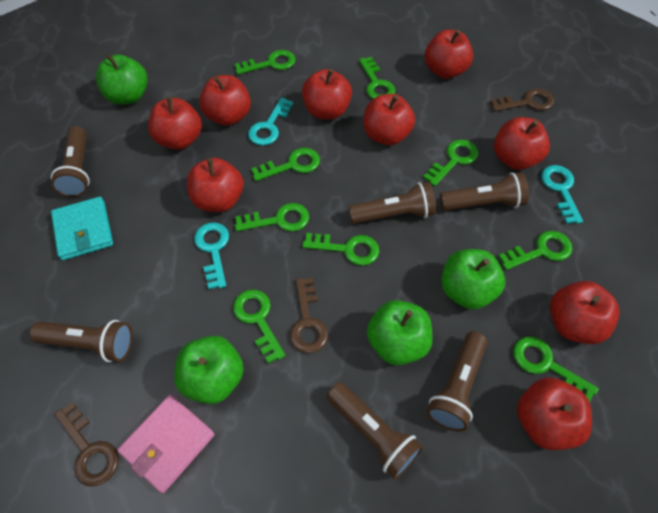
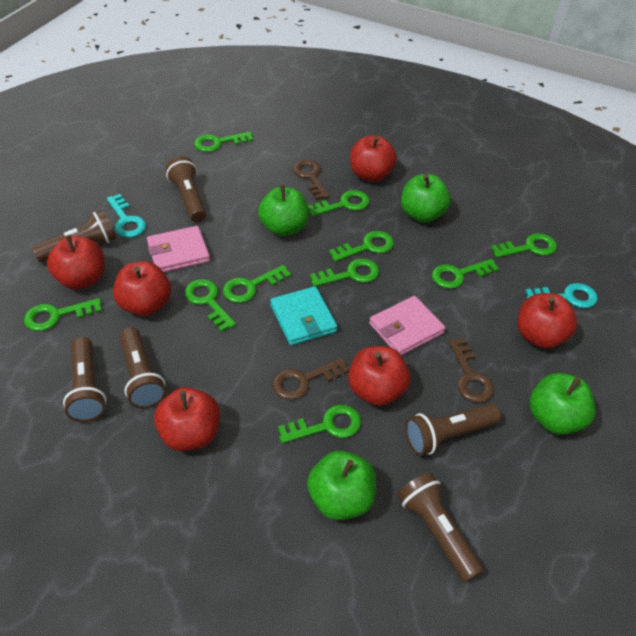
green key: [233,290,285,364] [235,50,296,75] [235,203,309,231] [251,148,320,181] [302,233,379,266] [359,57,395,99] [423,140,478,186] [498,231,572,270] [513,337,599,402] = 9 -> [24,298,102,331] [185,279,236,332] [194,132,253,152] [223,265,291,303] [278,405,361,444] [308,190,370,217] [310,259,379,286] [329,231,394,262] [432,259,499,289] [491,233,557,258] = 10
pink wallet: [117,395,215,493] = 1 -> [147,226,210,272] [369,296,445,356] = 2
red apple: [148,97,202,150] [187,158,244,212] [199,75,251,126] [302,69,352,119] [364,94,415,145] [425,30,473,79] [494,117,550,170] [517,377,592,450] [550,281,620,344] = 9 -> [47,235,104,289] [113,261,171,316] [154,387,220,451] [348,346,410,406] [350,135,397,182] [518,293,577,349] = 6
turquoise key: [194,222,229,289] [248,97,294,146] [541,165,583,224] = 3 -> [107,194,146,238] [526,283,598,308] = 2

